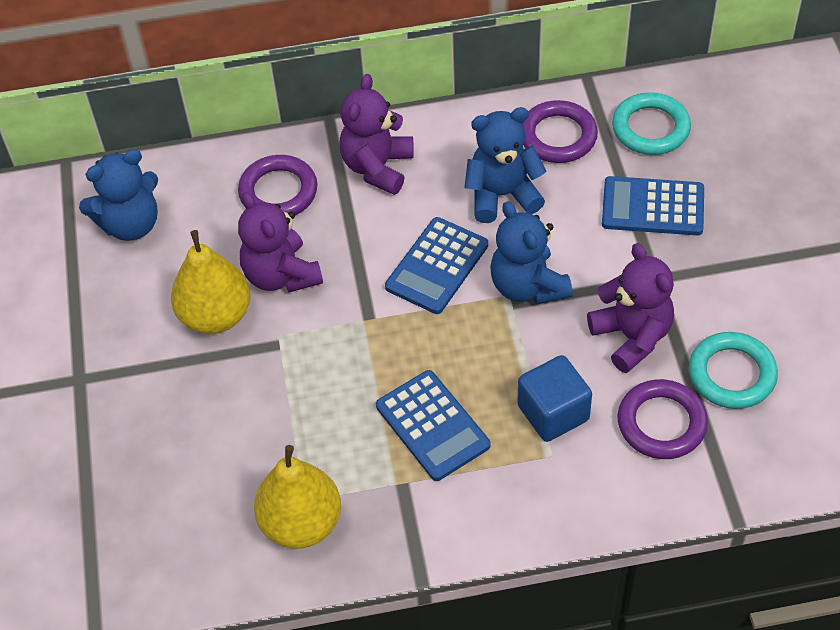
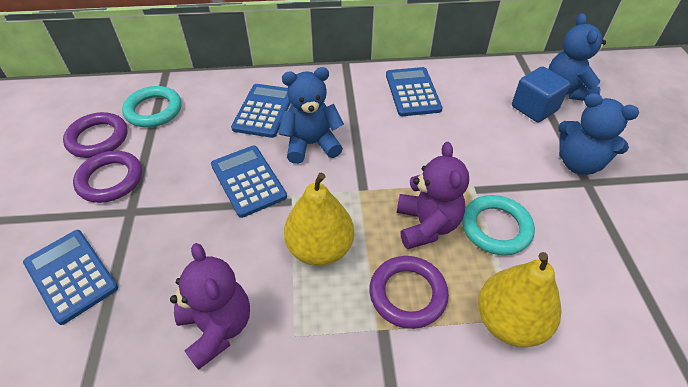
blue calculator: [376,370,491,481] [385,217,488,314] [602,176,704,236] = 3 -> [23,230,118,325] [211,146,287,218] [231,84,290,138] [386,67,442,116] = 4
purple teddy bear: [238,192,323,293] [339,74,414,195] [587,243,674,373] = 3 -> [170,243,250,370] [397,142,469,249] = 2

